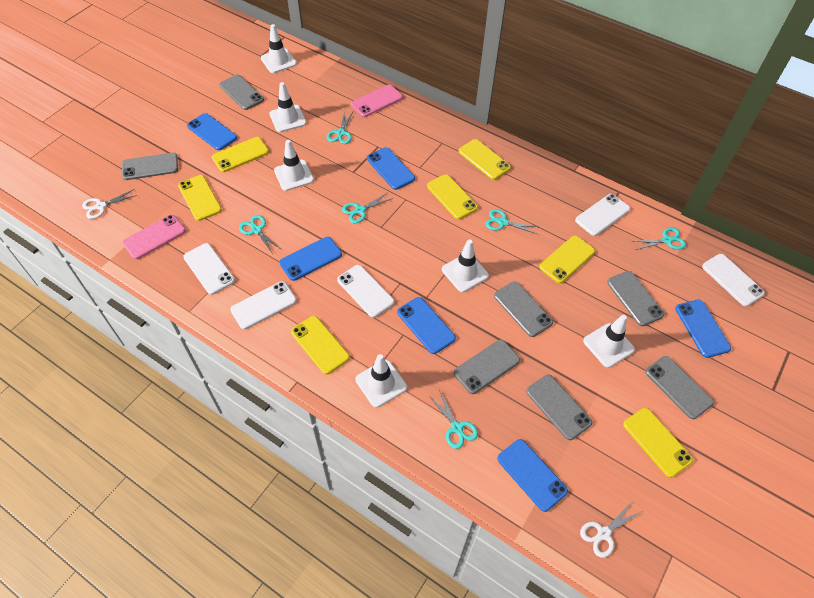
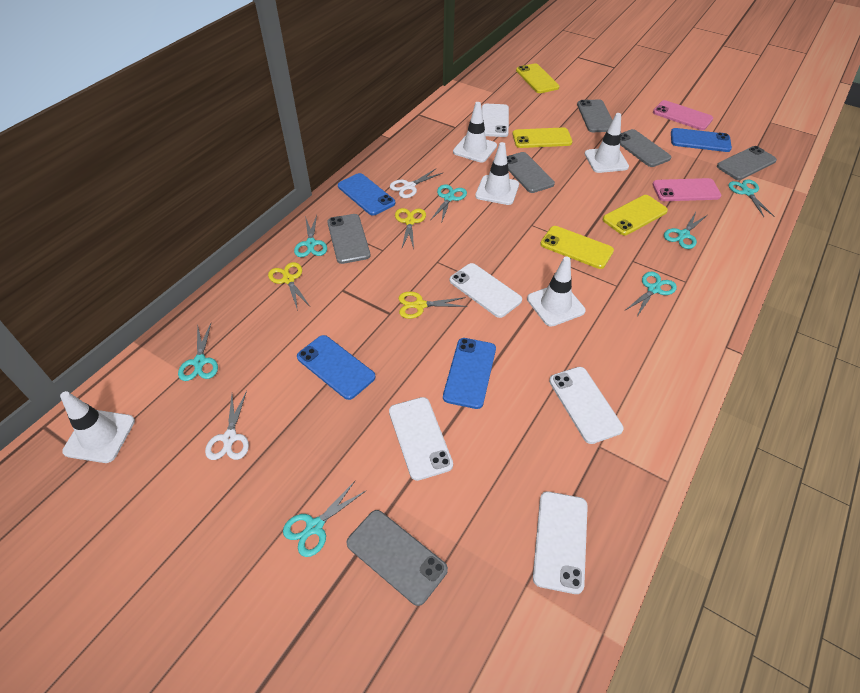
blue phone: [187,113,237,150] [279,237,342,281] [367,147,415,190] [397,297,456,354] [497,439,568,512] [675,300,731,358] = 6 -> [297,335,376,400] [338,173,395,216] [443,338,496,409] [671,128,732,152] = 4
grey phone: [122,153,178,180] [219,74,264,110] [454,340,520,394] [494,282,553,337] [526,375,592,440] [607,271,664,326] [645,356,714,419] = 7 -> [327,214,371,264] [346,510,448,606] [507,152,555,193] [577,99,612,132] [620,129,671,167] [717,146,777,180] = 6
turquoise scissors: [239,215,281,254] [327,111,353,144] [342,193,393,223] [429,390,478,449] [486,209,538,234] [631,227,686,250] = 6 -> [178,323,218,381] [283,480,366,557] [294,215,327,257] [430,184,467,224] [626,272,677,318] [664,212,707,249] [728,179,775,217] = 7
white traffic cone: [261,24,297,73] [270,82,307,132] [274,140,314,191] [355,354,407,408] [442,239,489,292] [583,315,635,368] = 6 -> [60,391,135,463] [453,102,497,163] [475,142,519,205] [527,256,586,327] [585,113,629,173] = 5
yellow phone: [178,175,222,221] [212,137,269,172] [291,316,350,374] [427,174,478,219] [459,139,511,180] [539,236,595,283] [623,408,693,478] = 7 -> [512,127,572,148] [516,64,559,93] [540,226,614,269] [603,195,668,235] = 4
yellow scissors: none = 0 -> [268,262,310,311] [395,208,426,249] [398,292,468,319] = 3

